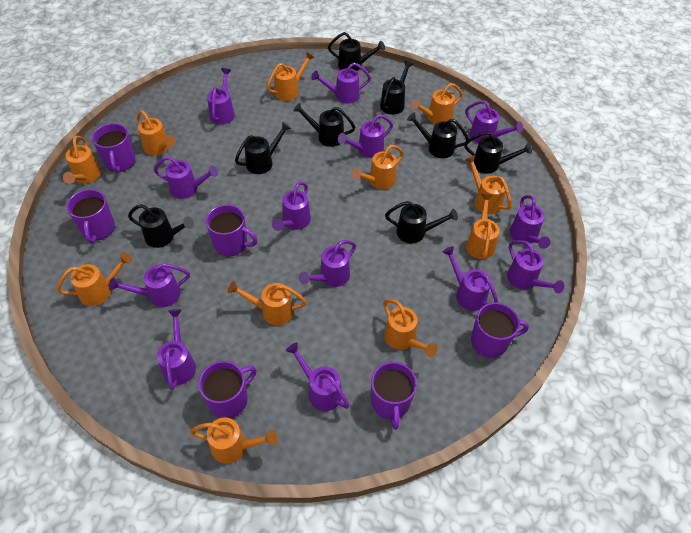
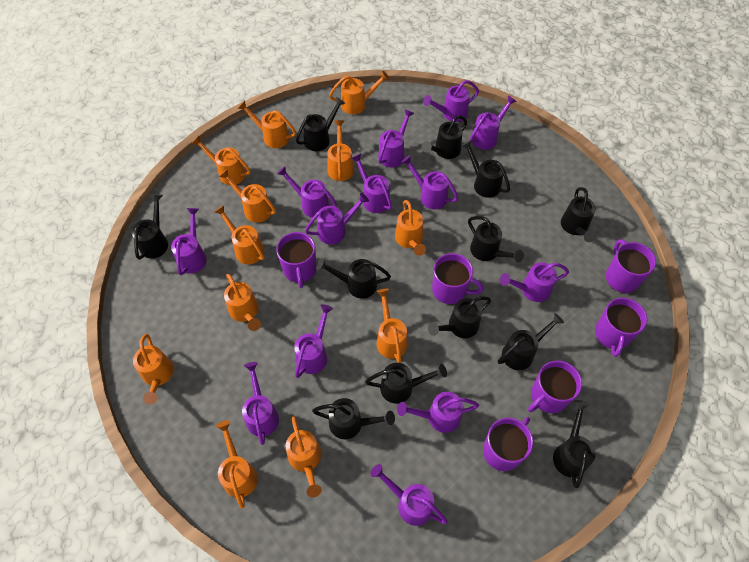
black watering can: [128,204,194,248] [235,122,291,174] [293,103,355,147] [328,32,385,71] [380,61,414,115] [385,201,458,244] [407,112,469,158] [464,131,532,174] = 8 -> [132,194,168,260] [296,97,345,151] [312,398,395,439] [316,258,391,299] [365,363,447,403] [422,115,467,159] [428,296,491,338] [461,140,510,198] [468,216,524,262] [498,313,564,370] [553,400,596,488] [561,187,596,242] = 12
orange watering can: [56,252,132,306] [63,136,101,184] [137,111,176,155] [190,418,278,464] [228,281,307,325] [266,51,315,101] [352,145,404,189] [383,299,438,357] [411,83,463,124] [465,155,512,214] [466,194,500,259] = 11 -> [133,334,174,404] [191,136,251,185] [214,205,264,264] [216,420,258,509] [219,169,276,223] [224,274,261,331] [237,100,296,148] [286,417,322,497] [327,120,354,181] [329,71,390,114] [376,289,407,363] [395,200,426,256] = 12

